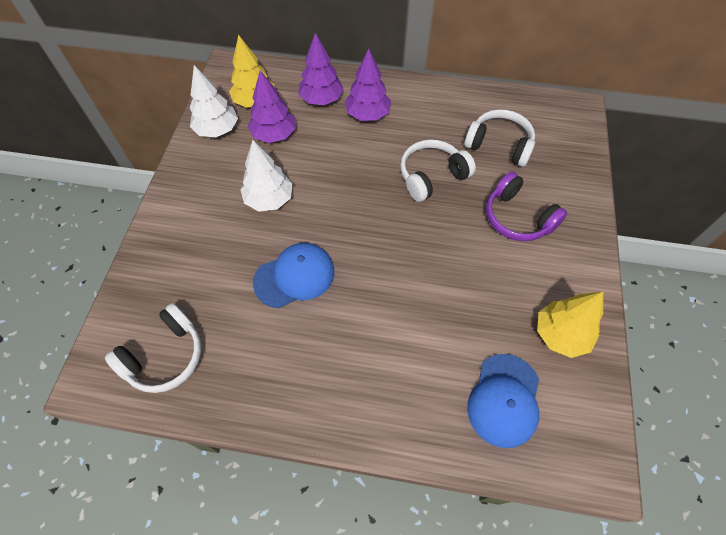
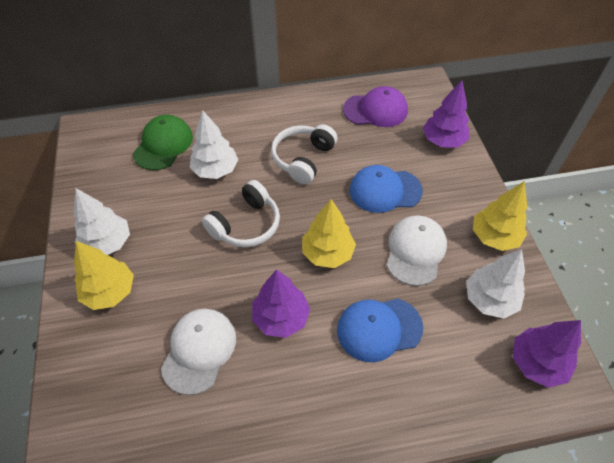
green cap: none = 0 -> [133,115,193,170] = 1
purple cap: none = 0 -> [343,86,408,127] = 1
purple headphones: [486,172,567,241] = 1 -> none = 0
white cap: none = 0 -> [161,309,236,395] [386,215,447,286] = 2
white headphones: [105,303,201,393] [400,139,476,202] [464,109,535,167] = 3 -> [202,180,280,247] [271,124,337,184] = 2
white tree: [190,65,238,137] [240,140,293,212] = 2 -> [73,188,130,255] [190,110,238,179] [466,249,525,319] = 3
yellow tree: [229,34,275,108] [537,292,603,358] = 2 -> [74,241,134,310] [302,199,356,268] [473,181,528,251] = 3

